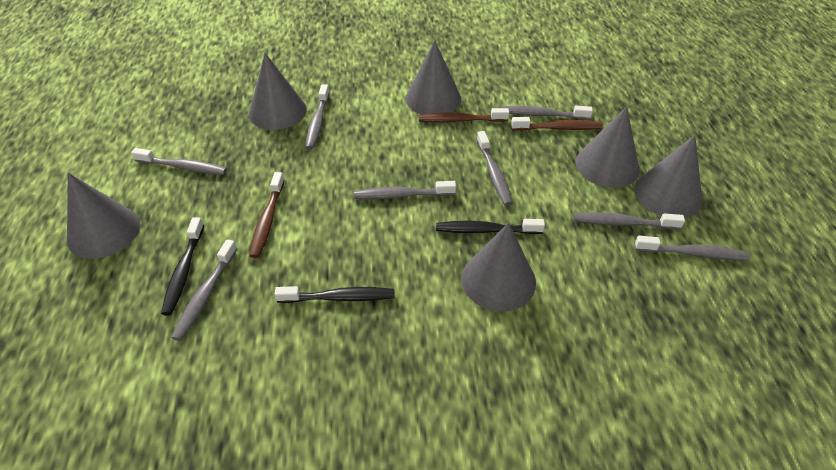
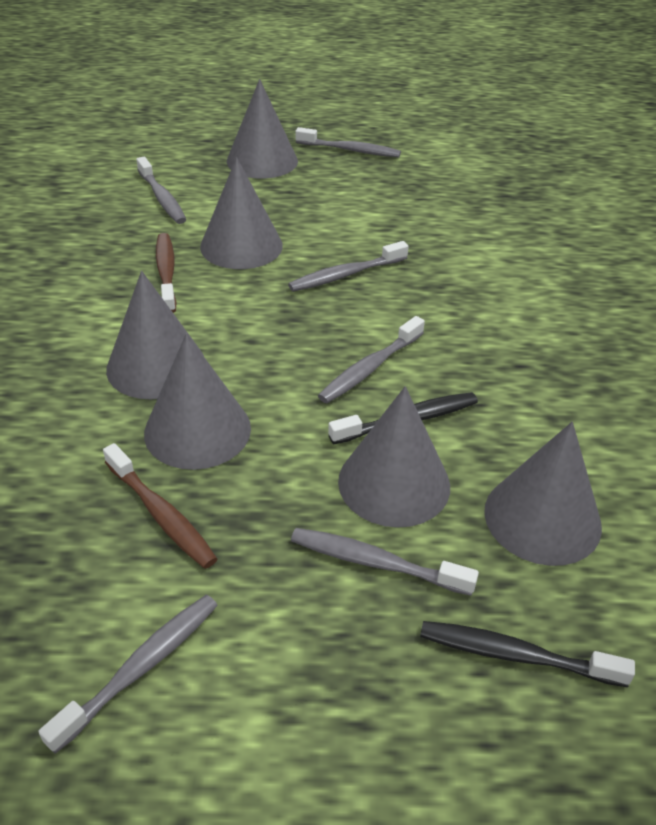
black toothbrush: [161,217,204,316] [275,286,395,303] [436,219,545,234] = 3 -> [328,392,478,444] [420,621,635,687] = 2
brown toothbrush: [249,172,285,258] [419,108,509,123] [511,117,603,131] = 3 -> [103,443,217,569] [156,233,177,313] = 2
grey toothbrush: [131,148,227,175] [171,239,237,341] [305,84,330,150] [354,181,456,199] [477,131,513,206] [501,106,593,120] [573,212,685,230] [635,236,750,261] = 8 -> [38,595,218,754] [136,157,186,224] [288,241,409,292] [291,528,479,596] [295,127,401,157] [318,316,425,403] = 6

